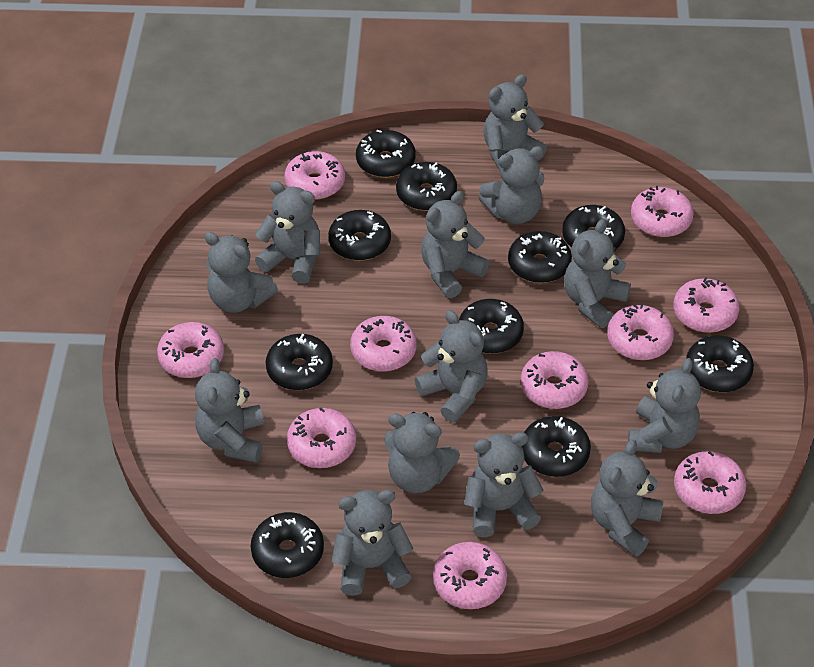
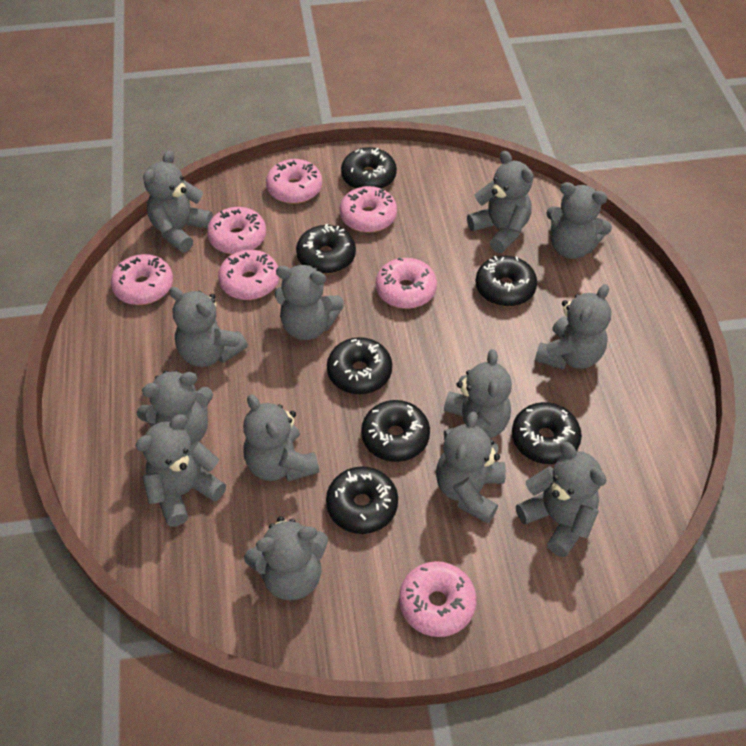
black donut: [251,512,324,578] [266,334,333,390] [328,210,391,261] [356,130,416,178] [396,162,457,211] [459,299,524,354] [508,231,572,283] [522,416,591,477] [562,205,625,249] [686,335,754,392] = 10 -> [296,224,356,274] [326,466,398,534] [327,337,392,394] [341,147,397,189] [361,400,430,462] [475,256,537,307] [512,402,582,464] = 7
pink donut: [157,322,224,378] [284,151,345,200] [287,408,356,468] [350,316,417,371] [433,542,507,609] [521,351,588,409] [607,304,674,360] [631,186,694,237] [673,277,740,333] [674,451,746,514] = 10 -> [111,254,173,305] [207,207,266,254] [218,250,279,300] [266,159,322,204] [340,186,397,233] [376,257,437,309] [399,561,476,637] = 7

